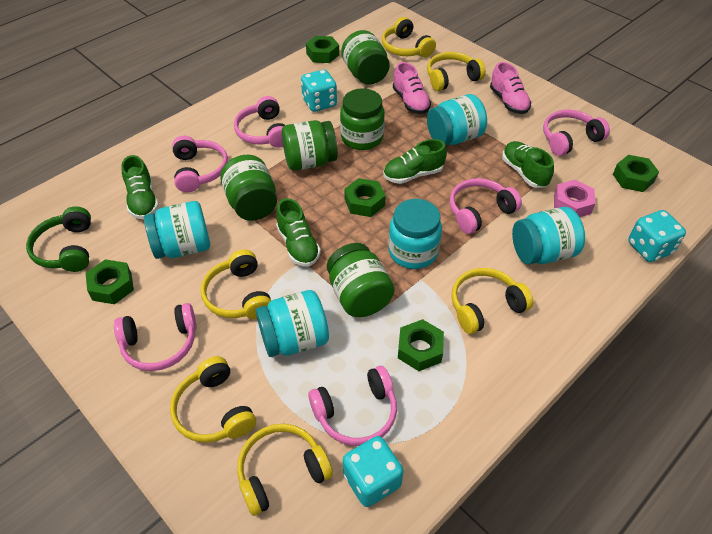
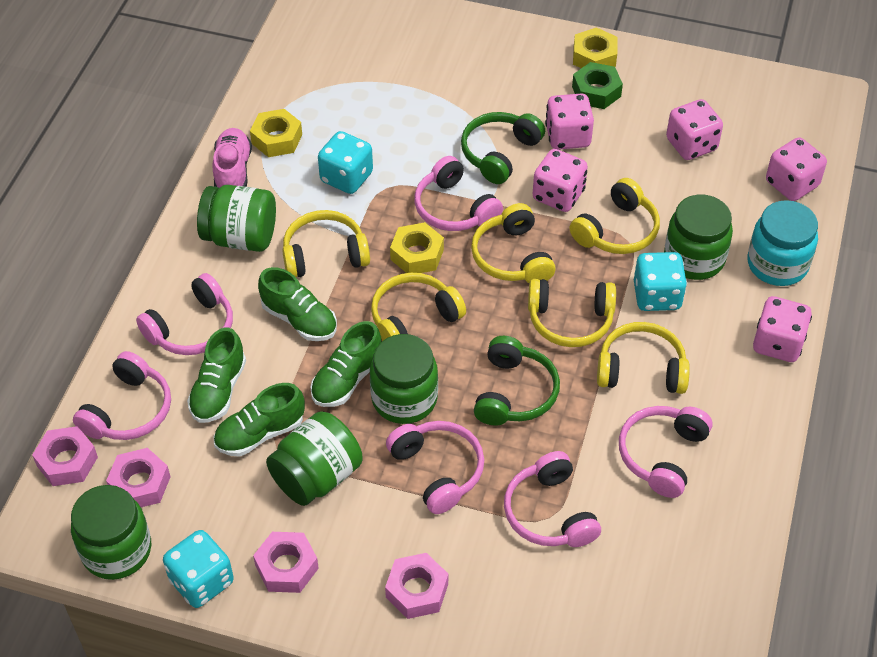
green headphones: [26,206,91,272] = 1 -> [461,112,545,184] [474,336,560,426] = 2
green nut: [86,259,134,304] [306,36,339,63] [344,178,386,217] [398,319,444,371] [613,155,659,192] = 5 -> [572,62,623,109] = 1
pink dice: none = 0 -> [533,149,588,212] [545,93,594,150] [666,99,723,160] [753,296,812,362] [766,137,827,201] = 5
pink nut: [554,179,596,217] = 1 -> [32,426,98,486] [106,448,171,507] [253,532,319,593] [385,553,448,619] = 4
pink shoe: [393,62,431,114] [490,62,531,114] = 2 -> [212,128,252,188] = 1
turquoise jar: [144,201,210,259] [256,290,329,357] [388,199,442,269] [427,94,487,145] [512,207,585,265] = 5 -> [747,200,818,286] = 1
yellow nut: none = 0 -> [250,109,302,157] [390,222,444,273] [573,27,618,68] = 3

